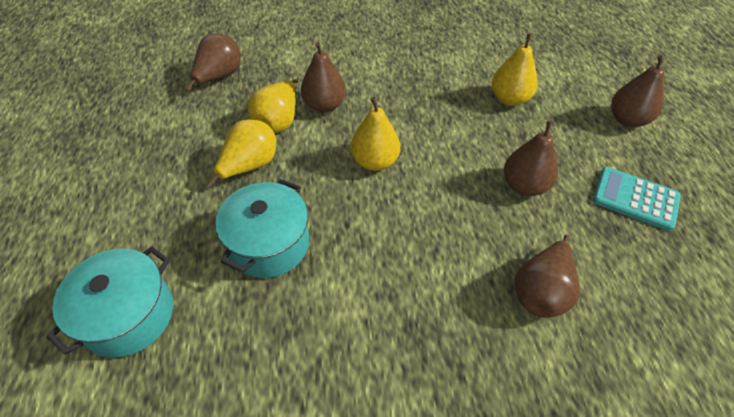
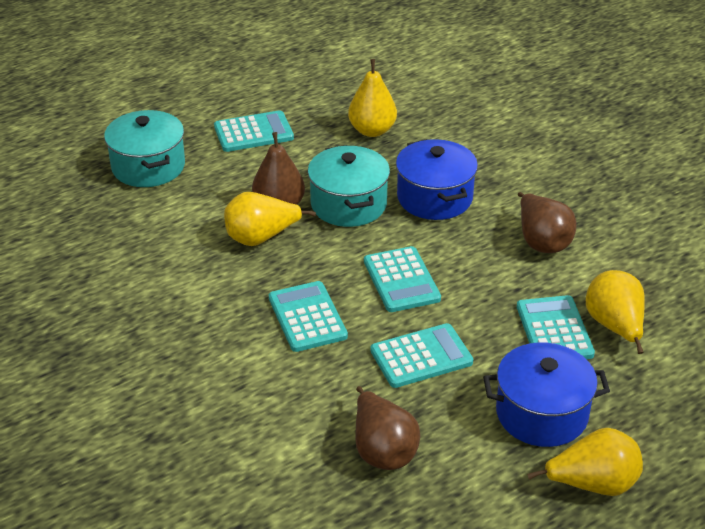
blue pot: none = 0 -> [396,139,478,220] [483,342,610,447] = 2
brown pear: [186,34,240,91] [301,42,346,113] [504,121,558,196] [515,235,580,318] [611,55,664,127] = 5 -> [252,132,305,205] [355,386,420,470] [518,192,576,253] = 3
turquoise calculator: [593,167,681,231] = 1 -> [214,110,294,152] [269,281,348,352] [364,246,441,312] [370,323,473,388] [517,295,595,359] = 5

